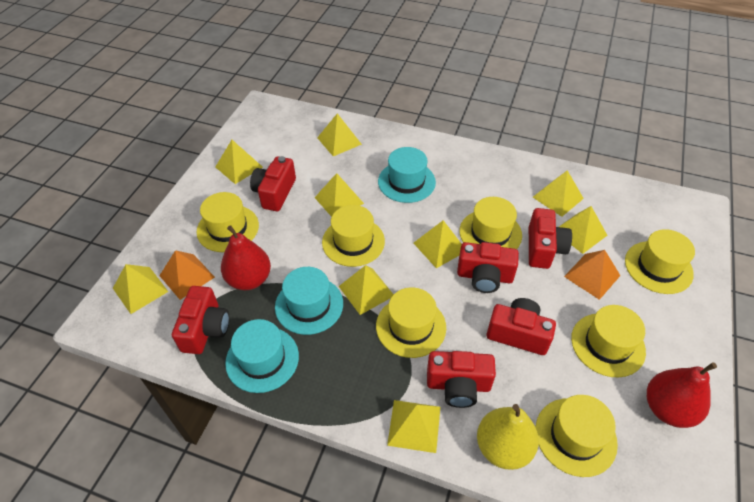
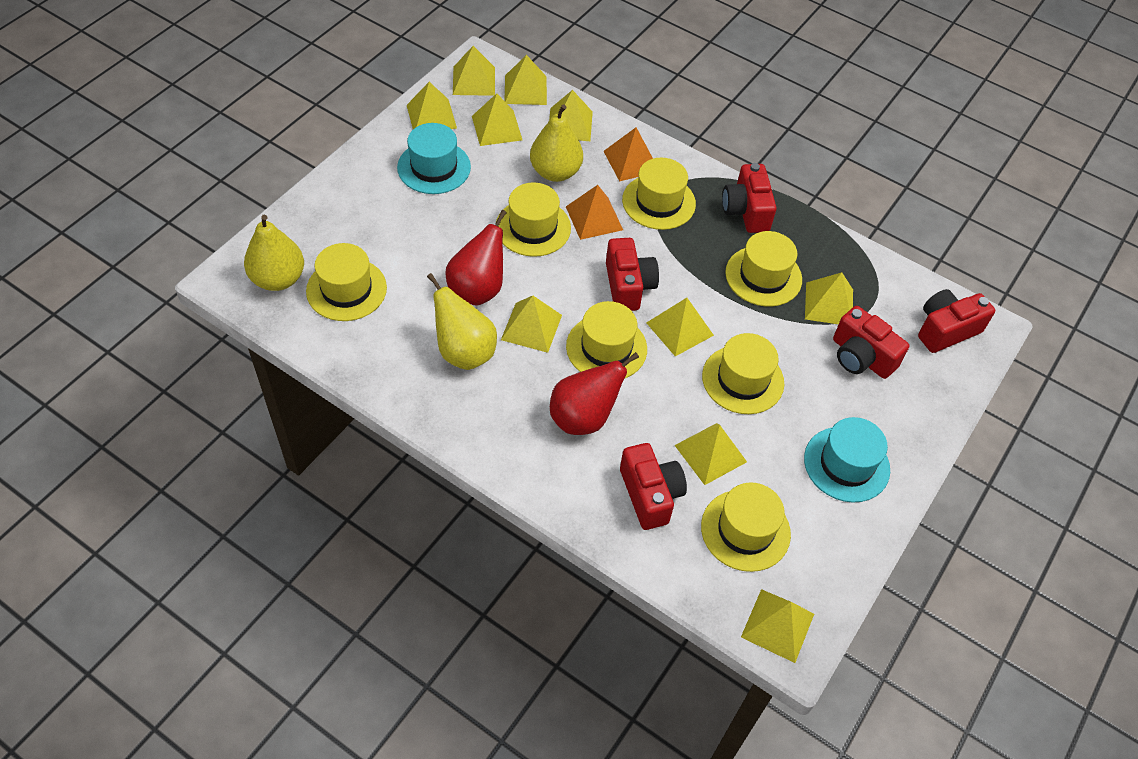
red camera: [172,286,229,354] [250,156,296,211] [427,351,496,408] [457,242,519,293] [487,298,556,355] [529,208,572,269] = 6 -> [606,238,659,311] [620,443,687,530] [722,163,776,233] [833,306,909,379] [918,289,995,353] = 5
turquoise hat: [225,319,299,393] [275,267,343,335] [378,147,436,203] = 3 -> [397,123,471,194] [804,417,890,502] = 2
yellow pear: [477,404,539,470] = 1 -> [244,214,304,291] [427,273,497,370] [530,105,583,182] = 3
yellow pyramid: [113,264,168,314] [215,140,263,184] [314,173,364,217] [317,113,362,156] [339,265,394,315] [387,400,441,453] [414,220,462,268] [533,170,584,217] [559,206,607,254] = 9 -> [407,82,457,129] [453,46,495,96] [472,93,522,146] [501,296,562,353] [504,55,547,105] [549,90,593,141] [646,298,714,356] [675,423,747,485] [741,589,814,663] [805,272,853,324] = 10

